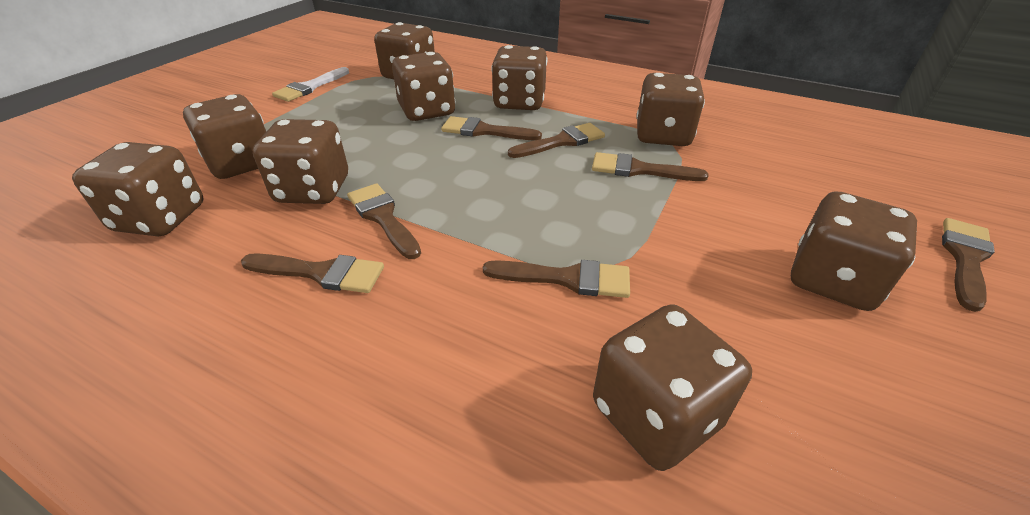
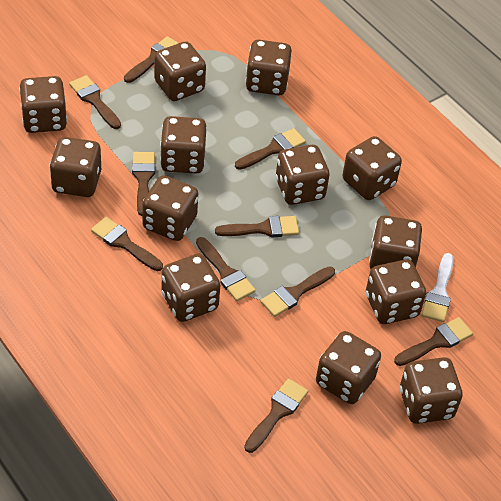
brown brush: [241,253,384,293] [347,183,421,259] [441,116,542,140] [483,260,630,298] [508,123,605,158] [592,152,709,181] [942,218,995,312] = 7 -> [69,75,121,129] [91,217,163,271] [124,36,178,83] [132,152,155,216] [196,237,256,301] [215,216,299,237] [235,128,306,170] [244,379,308,453] [260,266,335,317] [394,317,473,366] = 10
brown dice: [72,142,204,236] [183,94,266,179] [253,119,348,204] [374,22,435,79] [392,52,455,121] [491,45,547,110] [593,304,752,471] [636,73,705,146] [791,191,917,311] = 9 -> [19,76,67,133] [49,137,101,197] [142,175,198,241] [154,42,206,101] [160,116,207,174] [161,254,220,322] [245,40,292,96] [276,145,329,205] [316,331,381,404] [343,136,402,200] [366,260,426,324] [369,215,422,269] [400,357,463,424] = 13

